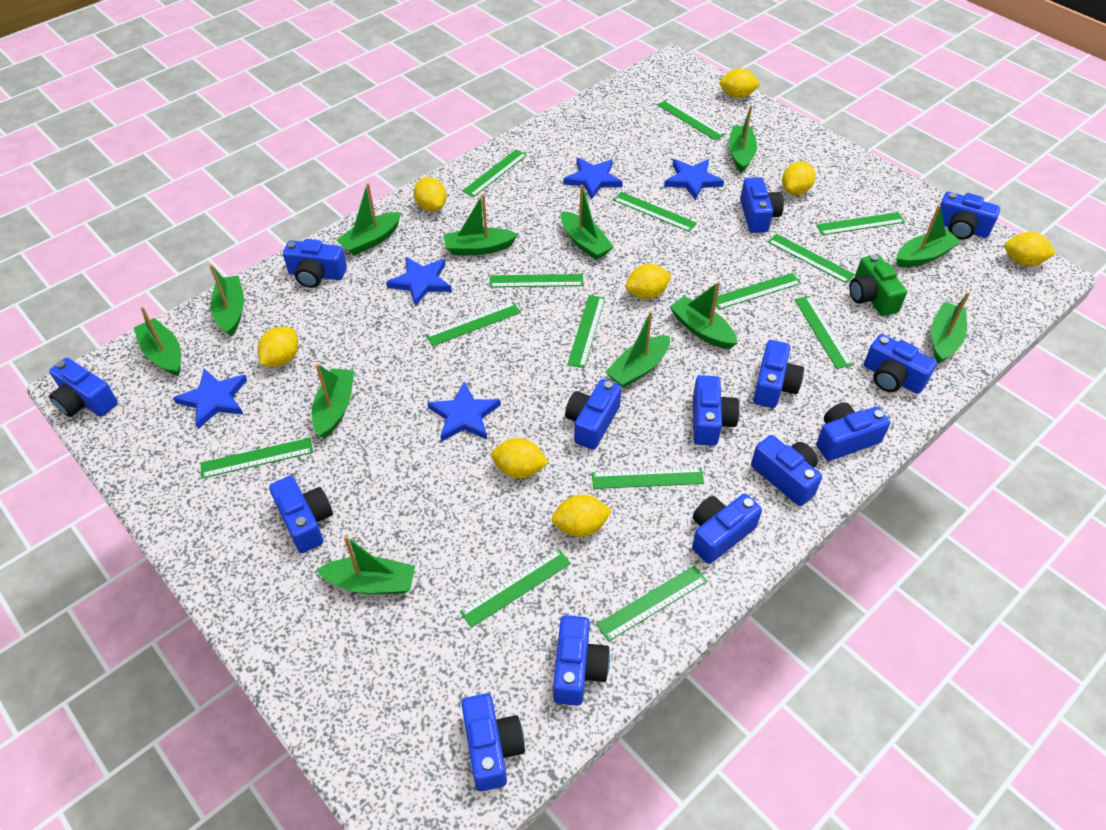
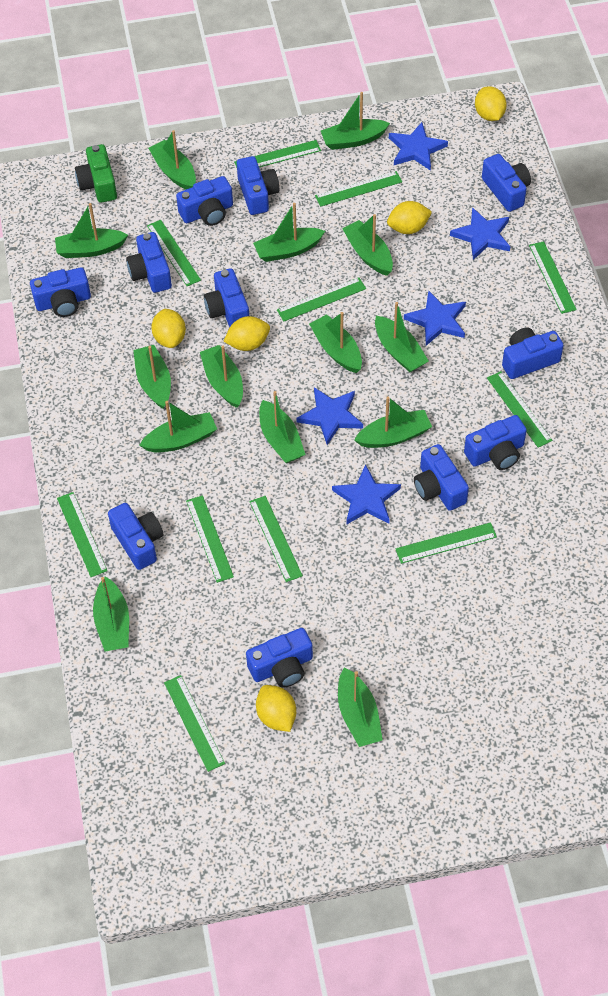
blue camera: [49,358,118,417] [269,476,333,553] [283,239,347,288] [461,693,525,791] [553,615,610,706] [565,379,622,450] [692,494,762,564] [693,375,739,446] [740,177,784,233] [751,435,822,506] [753,340,804,408] [816,402,890,461] [864,334,937,394] [940,192,1000,240] = 14 -> [30,267,91,317] [108,503,163,570] [126,232,172,293] [176,176,233,226] [204,268,249,328] [237,156,279,215] [246,628,313,687] [414,444,469,511] [464,415,527,470] [482,154,531,212] [502,327,564,379] = 11
green boat: [134,307,181,376] [209,264,244,337] [312,364,354,439] [317,536,415,594] [336,183,401,256] [444,194,518,255] [561,185,614,260] [606,311,670,388] [669,281,738,349] [729,105,757,173] [896,205,961,267] [931,292,970,364] = 12 -> [55,203,128,258] [93,576,129,651] [133,345,171,409] [139,401,217,452] [148,130,196,190] [200,345,243,408] [253,203,325,262] [259,391,306,463] [309,312,362,373] [321,92,390,150] [338,667,383,747] [342,214,393,276] [354,396,432,448] [375,302,428,372] = 14
green ruler: [200,438,313,479] [426,302,521,346] [460,549,571,628] [462,149,527,197] [490,274,584,288] [567,295,605,368] [592,467,704,489] [596,565,707,642] [613,192,697,232] [657,99,725,140] [713,273,801,309] [768,234,855,284] [794,296,853,369] [816,212,905,235] = 14 -> [57,492,107,577] [147,220,201,286] [164,675,225,772] [186,495,234,583] [234,140,321,167] [249,496,303,582] [277,277,366,321] [315,171,402,207] [395,522,497,564] [487,371,552,448] [529,241,577,314] = 11
yellow lemon: [258,327,298,367] [414,177,447,211] [491,438,549,478] [552,495,612,537] [626,264,671,299] [719,68,760,98] [782,162,815,195] [1005,232,1056,266] = 8 -> [151,309,186,348] [223,316,270,351] [256,685,296,732] [387,201,432,234] [475,86,507,121] = 5

